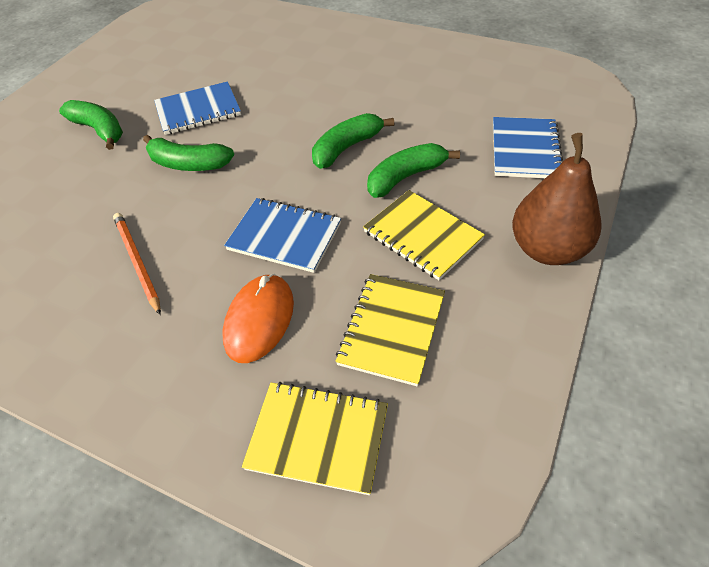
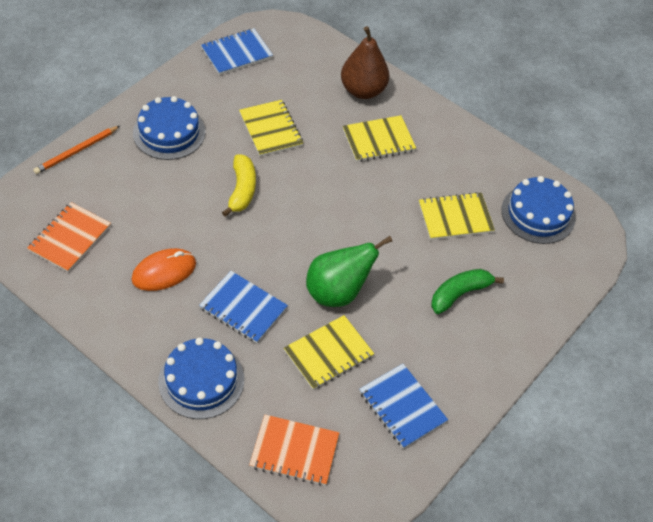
blue cake: none = 0 -> [133,96,205,160] [158,337,244,419] [501,176,576,244] = 3
green banana: [59,100,123,150] [143,135,234,171] [312,113,394,169] [367,143,460,198] = 4 -> [431,269,504,314] = 1
green pear: none = 0 -> [306,236,392,307] = 1
orange notebook: none = 0 -> [27,202,111,272] [249,415,339,486] = 2
yellow banana: none = 0 -> [222,154,256,217] = 1
yellow notebook: [242,382,388,495] [336,274,445,386] [363,190,485,280] = 3 -> [239,100,303,156] [284,315,374,390] [343,115,416,162] [419,192,495,240] = 4

